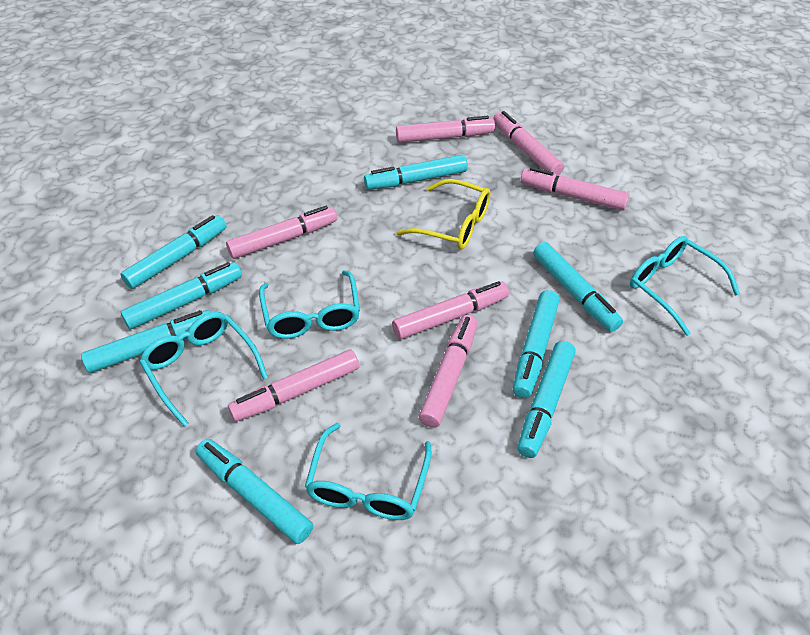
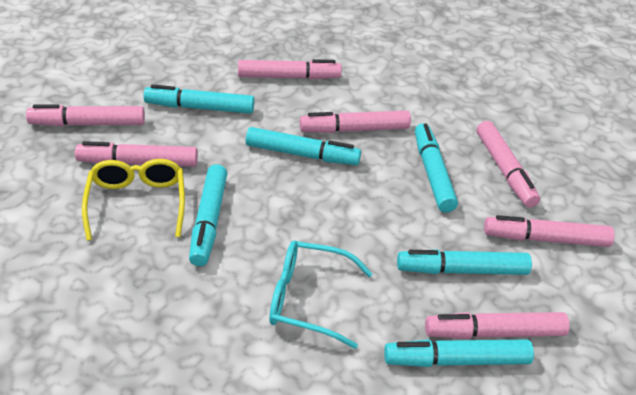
turquoise glasses: [140,312,268,427] [259,270,360,339] [305,423,431,520] [630,236,740,336] = 4 -> [269,241,373,349] = 1
turquoise marker: [81,310,211,373] [120,215,227,289] [121,262,242,329] [196,439,313,544] [364,155,468,190] [513,290,560,398] [517,341,576,458] [533,242,623,332] = 8 -> [143,84,254,114] [189,164,228,266] [245,127,361,165] [384,339,534,367] [397,249,532,275] [415,123,458,213] = 6

